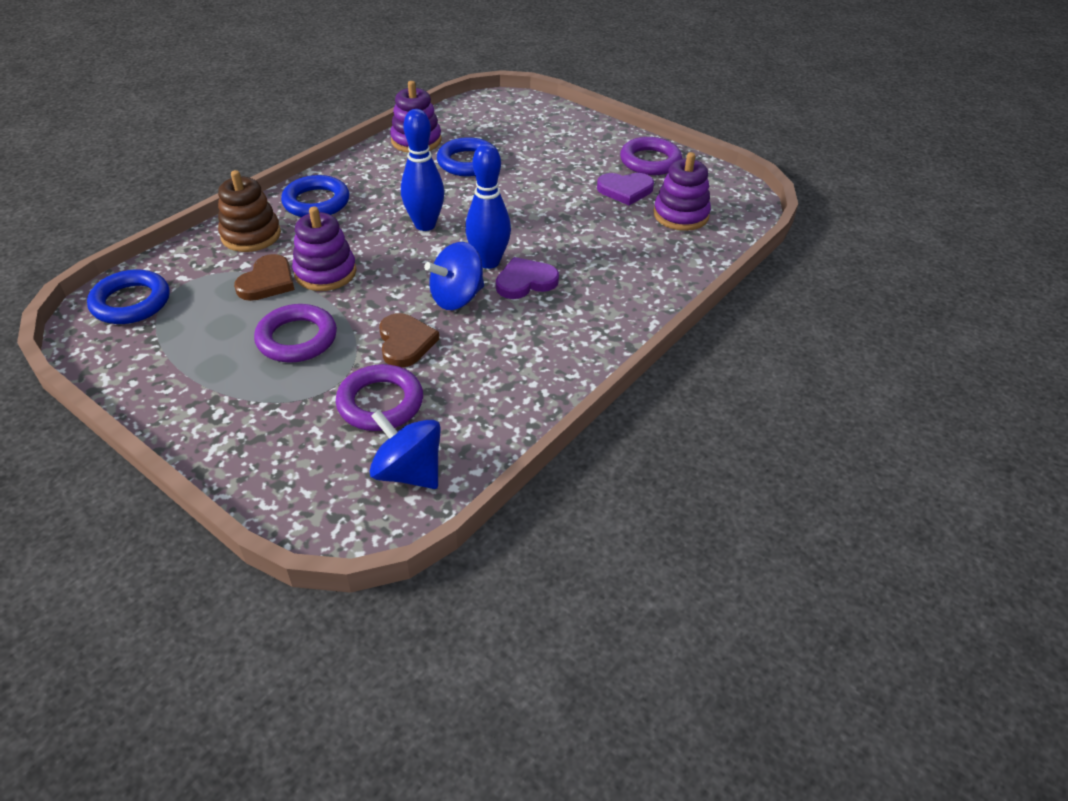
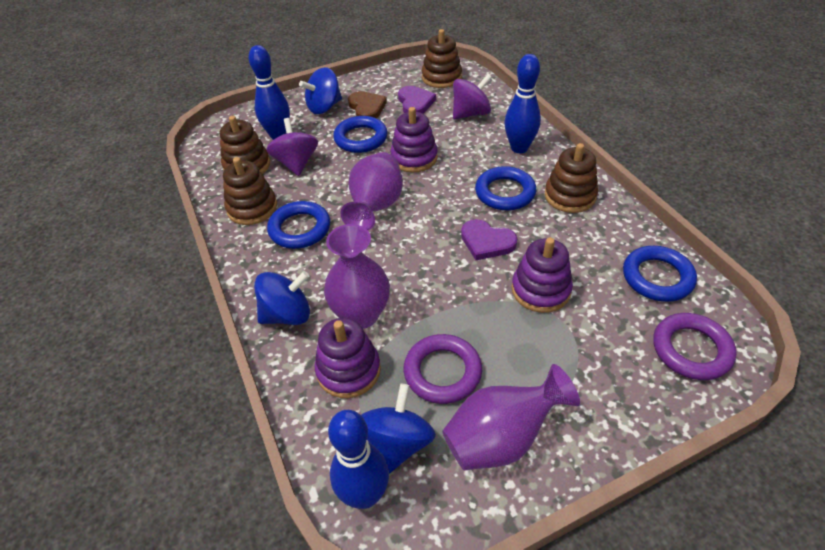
blue bowling pin: [401,109,444,231] [465,143,511,269] = 2 -> [249,45,290,140] [328,410,389,509] [505,54,541,153] = 3
blue ring: [87,270,170,324] [281,175,349,217] [437,137,498,176] = 3 -> [267,201,330,249] [333,116,387,153] [475,166,536,210] [623,246,697,302] = 4
blue spinning top: [369,410,441,489] [424,242,484,310] = 2 -> [254,271,310,325] [299,67,342,114] [361,384,436,474] = 3
brown heart: [234,254,295,301] [379,313,439,368] = 2 -> [348,91,387,118] = 1
brown stacking toy: [218,170,281,252] = 1 -> [220,116,270,174] [223,157,277,225] [422,29,462,88] [545,143,598,213] = 4
purple ring: [254,304,337,363] [336,364,423,431] [620,137,682,175] = 3 -> [404,334,482,404] [653,313,737,380] = 2
purple spinning top: none = 0 -> [266,118,318,176] [453,74,492,119] = 2
purple vase: none = 0 -> [324,224,390,329] [340,152,403,230] [442,364,580,470] = 3

